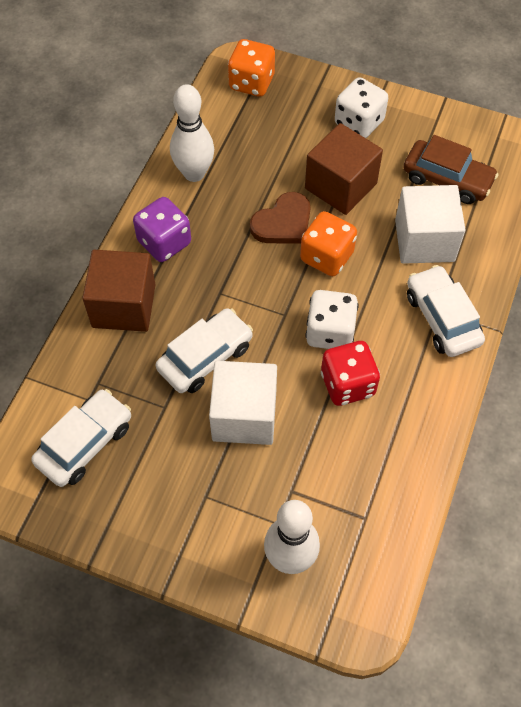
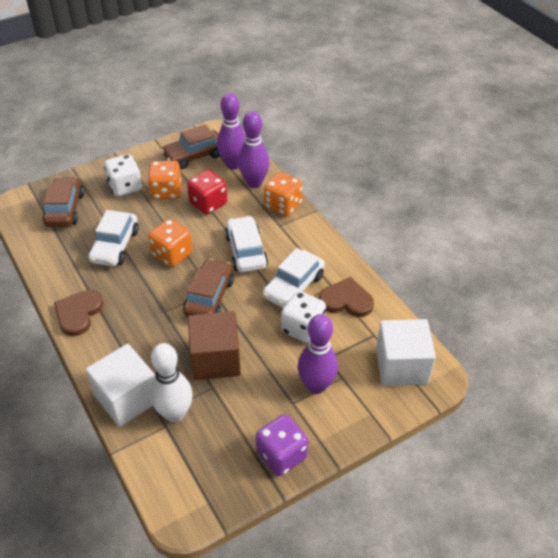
brown car: [403,135,499,204] = 1 -> [42,177,84,227] [161,125,220,169] [183,259,234,317] = 3
brown cube: [82,250,155,332] [305,123,383,215] = 2 -> [188,311,241,380] = 1
brown heart: [250,192,311,244] = 1 -> [54,290,104,336] [319,277,374,317] = 2
orange dice: [228,39,275,97] [300,211,357,276] = 2 -> [147,161,182,200] [148,219,193,267] [264,172,303,216] = 3
purple bowling pin: none = 0 -> [217,93,245,170] [238,111,269,188] [298,314,338,394] = 3
white bowling pin: [170,84,214,182] [264,500,320,574] = 2 -> [150,343,193,423] = 1

